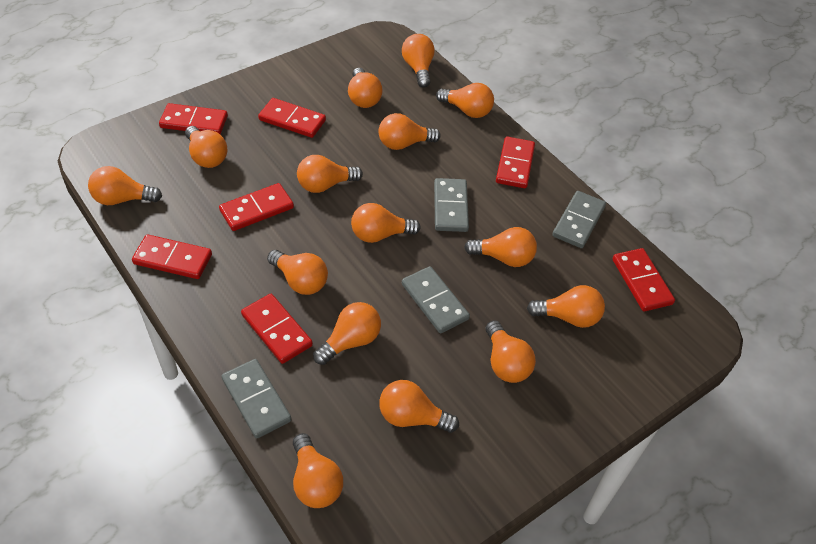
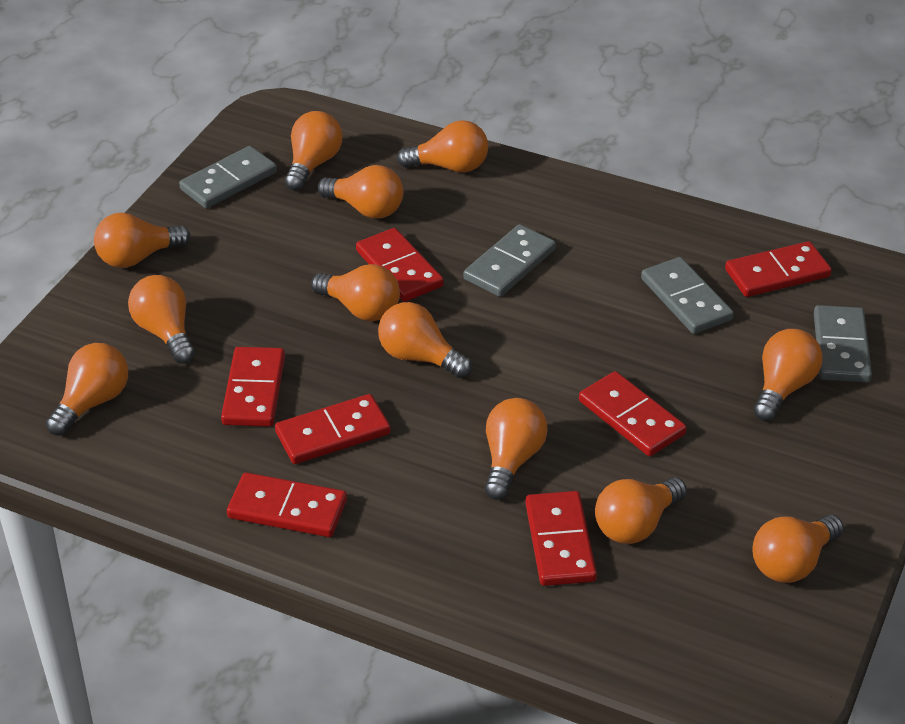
orange light bulb: [88,166,162,205] [185,126,228,168] [267,250,328,295] [293,433,343,508] [297,155,363,193] [313,302,381,365] [348,68,383,108] [351,203,421,243] [379,113,441,150] [379,380,459,433] [402,34,435,88] [436,83,494,118] [464,227,537,267] [486,320,536,383] [527,285,605,328] = 15 -> [46,343,128,436] [94,213,191,268] [128,275,195,364] [285,111,342,191] [311,264,400,321] [318,165,403,219] [378,302,472,378] [396,120,488,173] [485,398,548,500] [595,477,687,544] [752,515,844,583] [753,329,823,421] = 12

